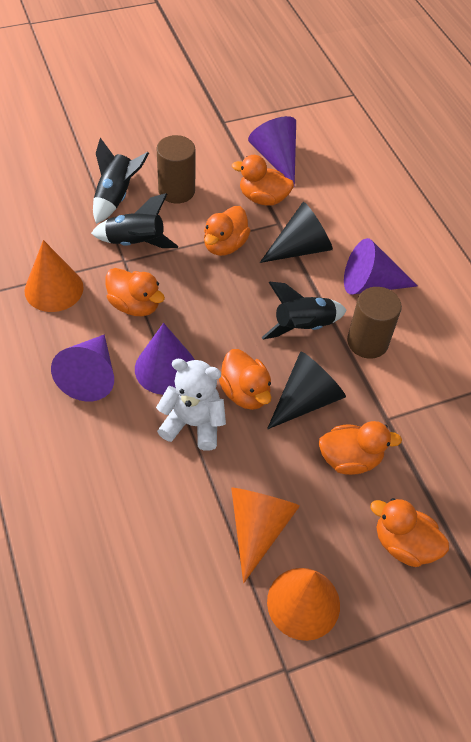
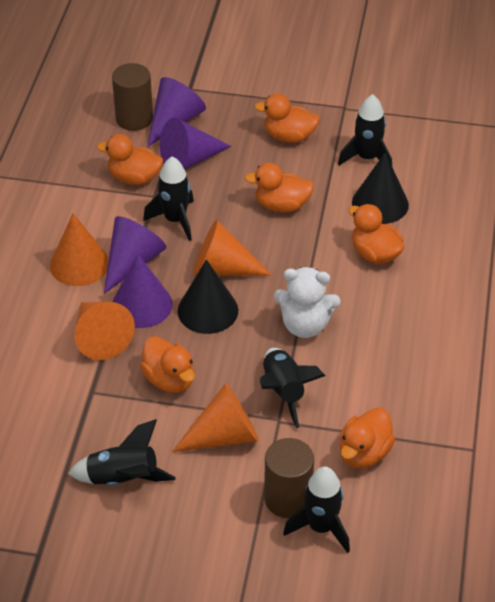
black rocket: [91,193,178,248] [93,138,149,224] [261,282,347,339] = 3 -> [68,419,176,486] [143,157,194,241] [260,348,326,428] [283,467,350,553] [338,94,392,165] = 5
orange cone: [25,240,84,312] [231,488,300,583] [267,568,340,641] = 3 -> [50,213,109,286] [75,302,135,360] [172,383,258,452] [193,220,272,276] = 4

